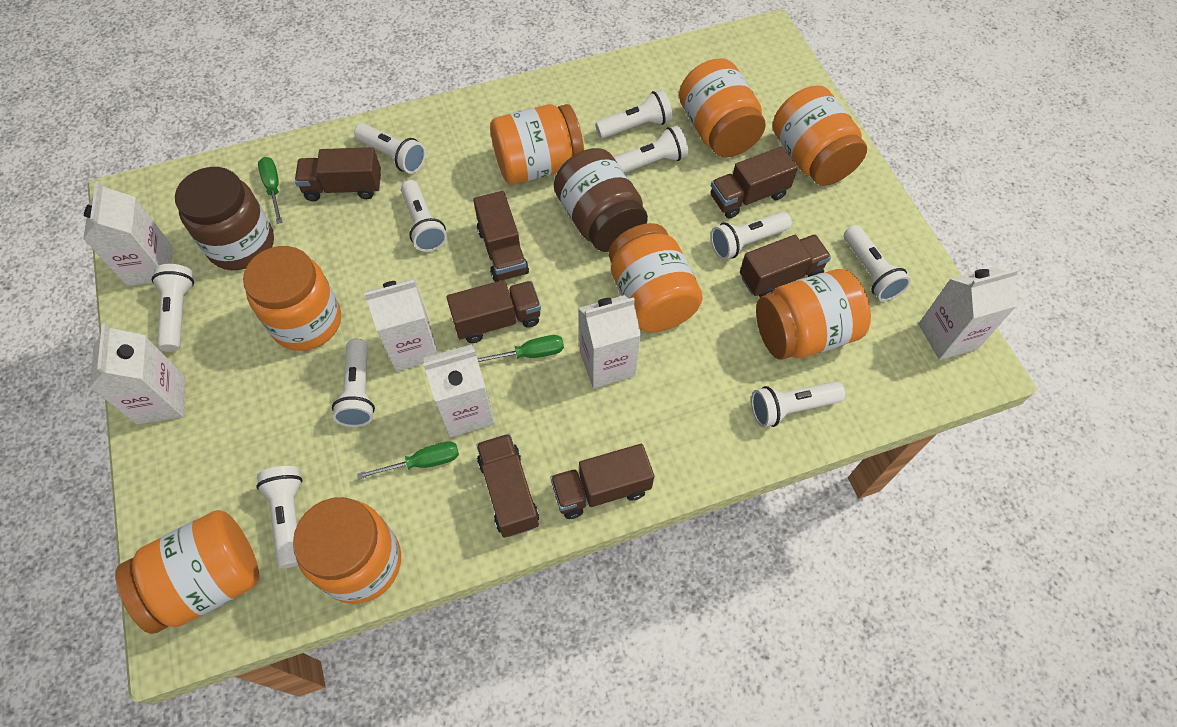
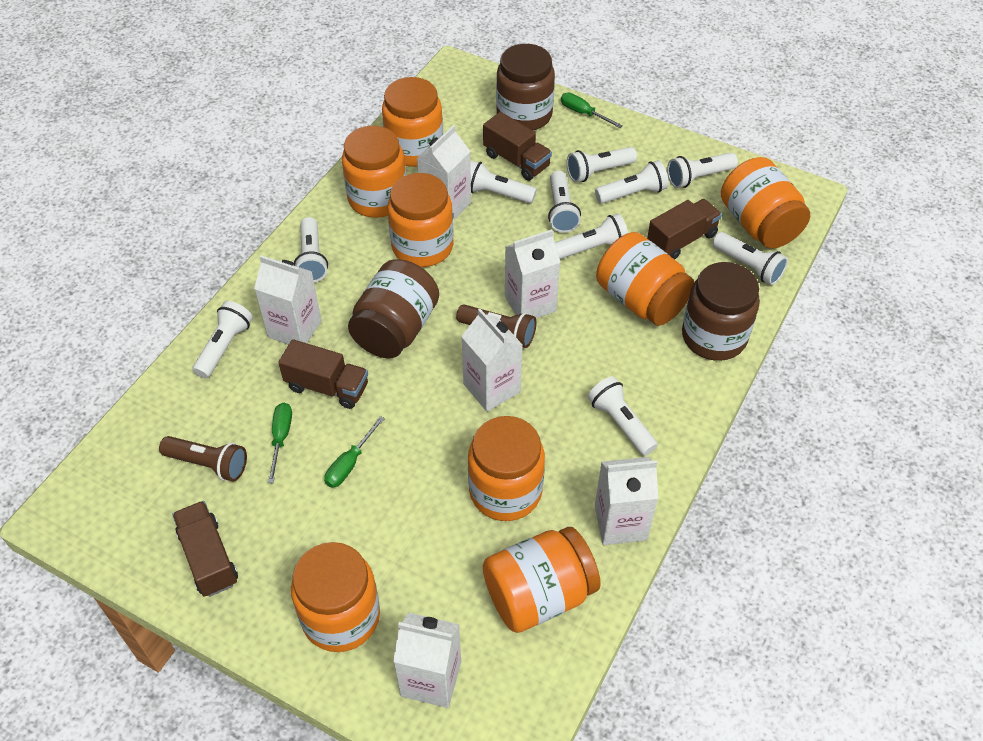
brown flashlight: none = 0 -> [159,436,247,481] [456,304,536,348] = 2
brown jar: [175,167,274,270] [554,148,648,252] = 2 -> [348,259,439,358] [496,44,555,131] [682,262,760,361] = 3
brown truck: [295,147,381,201] [446,280,541,343] [473,191,529,282] [476,434,539,538] [550,444,654,519] [711,146,798,218] [740,234,831,297] = 7 -> [172,501,238,597] [278,339,368,409] [483,112,552,181] [647,199,722,260] = 4

